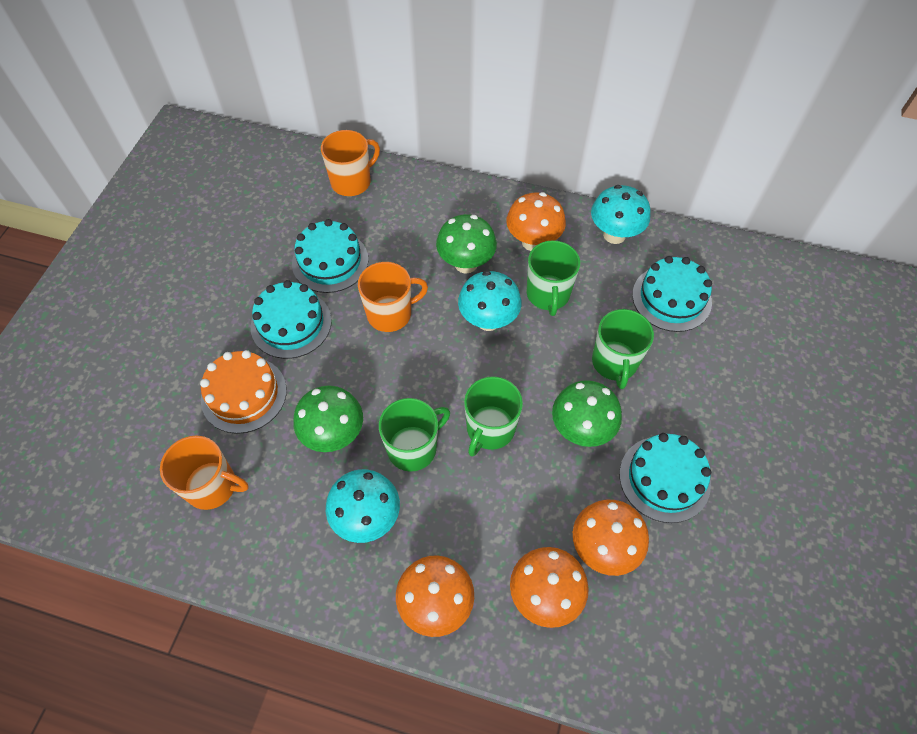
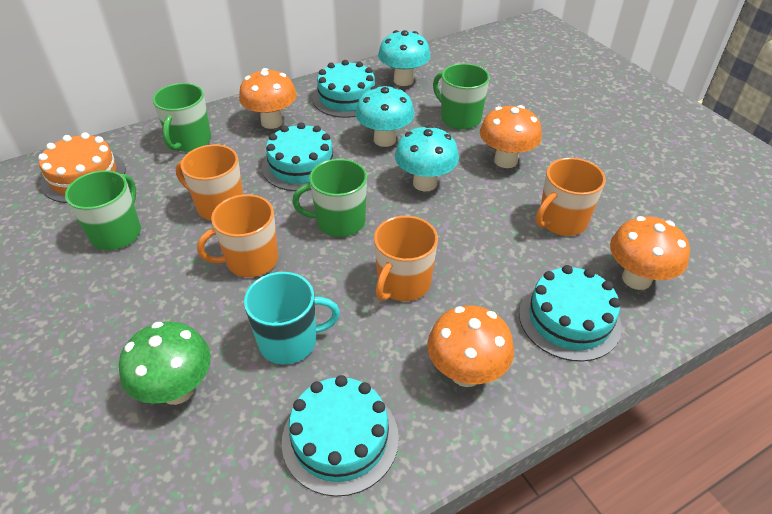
green mushroom: [293,385,363,452] [436,214,497,274] [552,380,622,447] = 3 -> [119,322,211,405] = 1
orange mug: [160,435,249,510] [321,130,380,196] [358,262,428,332] = 3 -> [175,145,243,220] [197,194,278,277] [374,216,438,301] [536,158,606,236] = 4
turquoise mug: none = 0 -> [244,272,340,365] = 1

